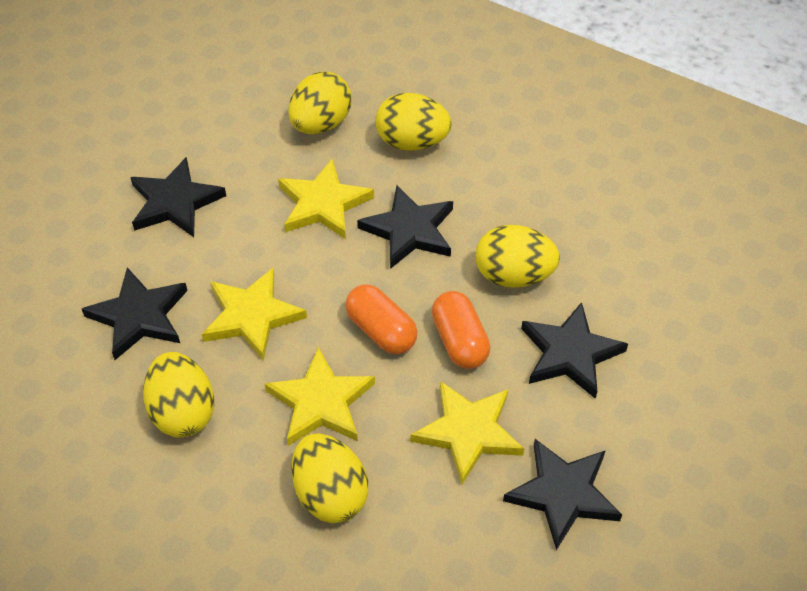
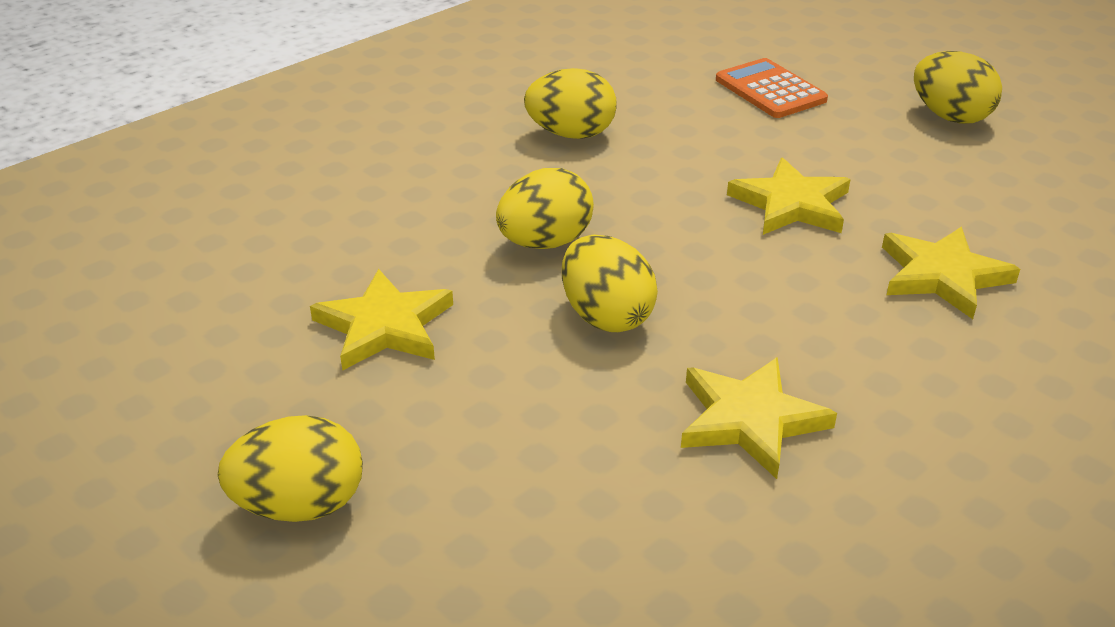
black star: [82,267,187,360] [130,157,226,237] [357,185,453,269] [503,439,622,550] [521,302,628,399] = 5 -> none = 0
orange calculator: none = 0 -> [716,58,828,118] = 1
orange capsule: [345,284,417,354] [432,291,490,369] = 2 -> none = 0

